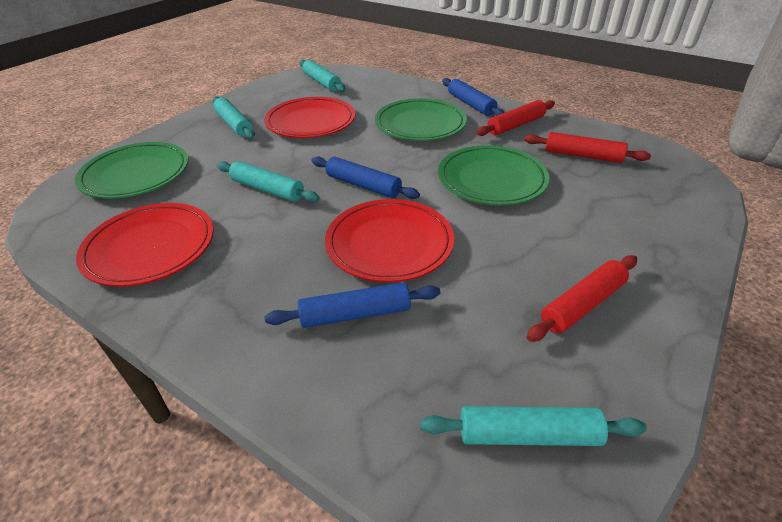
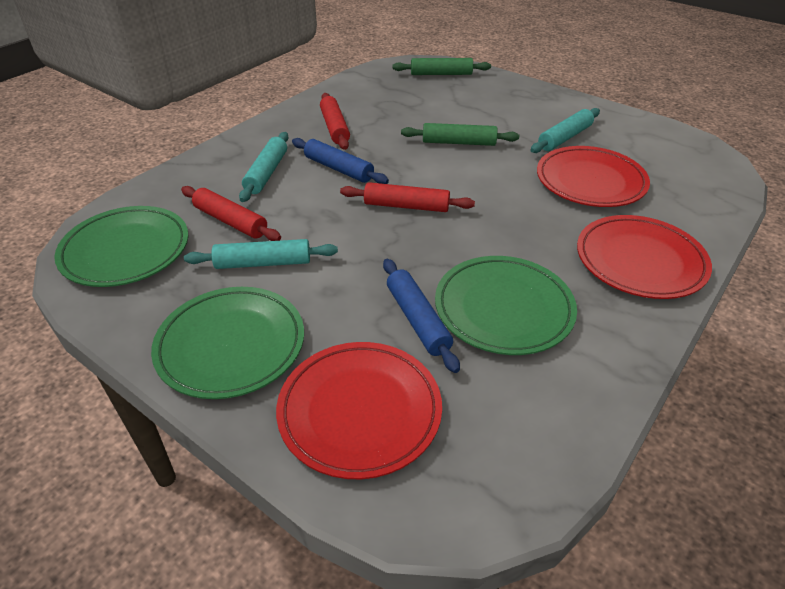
blue rolling pin: [265,283,440,328] [311,157,420,199] [442,78,505,116] = 3 -> [292,138,389,184] [383,259,460,373] = 2
green rolling pin: none = 0 -> [393,58,491,75] [401,123,519,146] = 2
turquoise rolling pin: [213,96,255,139] [217,161,320,202] [299,60,346,92] [420,406,647,446] = 4 -> [184,239,338,269] [239,132,289,202] [530,108,600,153] = 3

